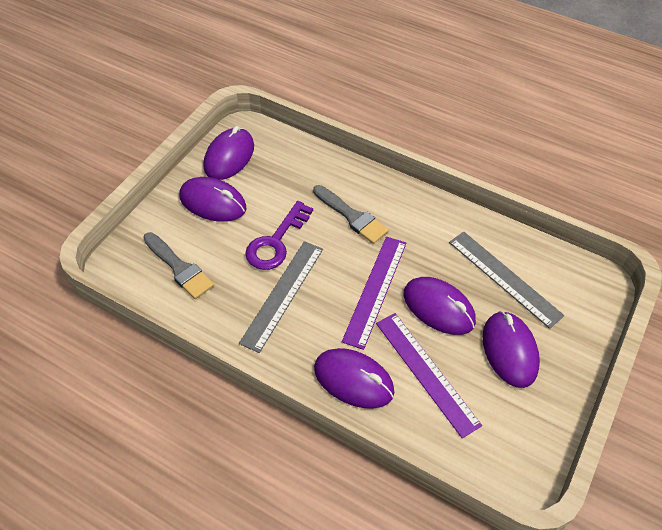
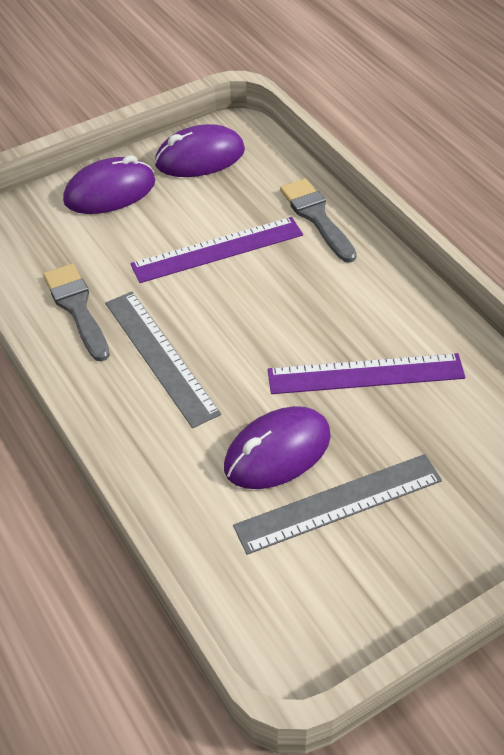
purple key: [245,201,313,270] = 1 -> none = 0
purple mouse: [179,177,246,222] [203,126,254,180] [314,348,394,409] [404,277,476,335] [483,311,540,388] = 5 -> [63,155,155,214] [154,124,245,177] [224,406,331,489] = 3

